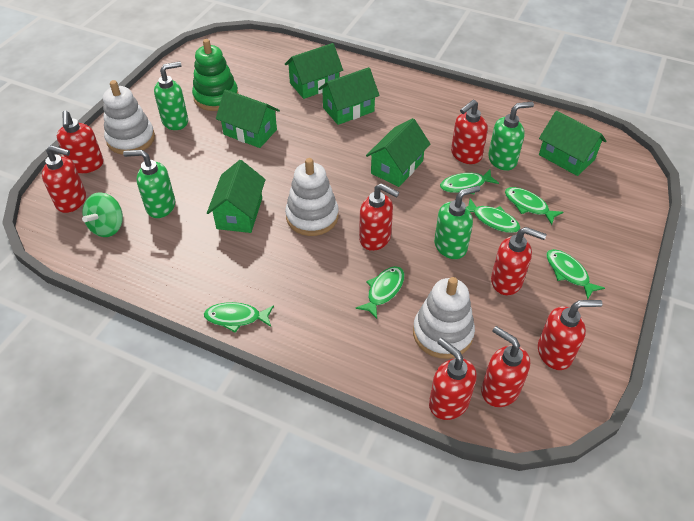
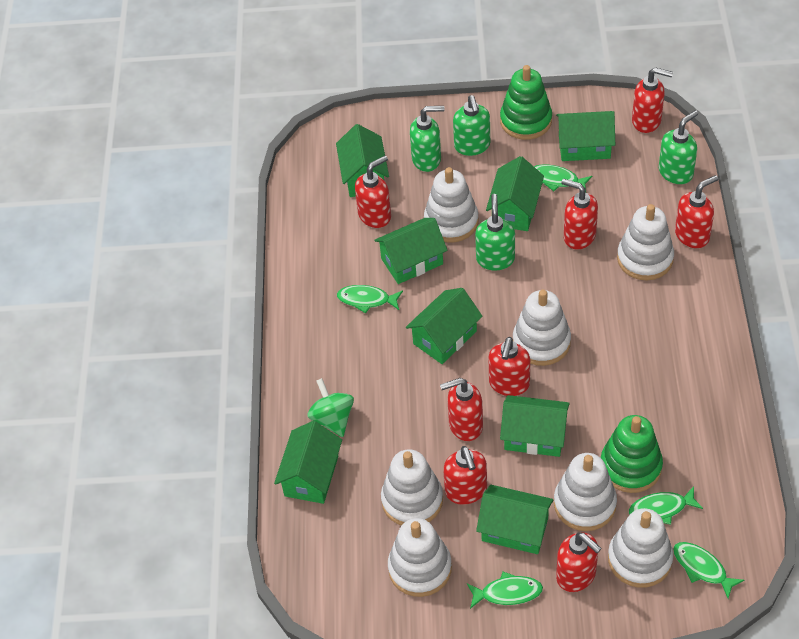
green fish: [204,302,274,333] [356,266,404,319] [440,170,499,194] [467,198,520,233] [505,187,564,225] [546,249,605,300] = 6 -> [337,285,403,313] [467,572,543,609] [534,164,592,193] [629,486,703,525] [673,542,744,598] = 5
green house: [207,160,266,233] [216,90,280,148] [285,43,343,99] [318,67,380,125] [366,118,430,187] [539,111,606,176] = 6 -> [274,421,342,504] [336,124,389,197] [375,218,447,284] [406,288,483,364] [476,485,553,554] [486,156,544,231] [500,395,570,457] [556,111,615,161] = 8
green stacking toy: [192,39,238,111] = 1 -> [500,65,552,140] [601,415,663,493] = 2
white stacking toy: [103,80,155,154] [285,158,339,236] [413,277,475,359] = 3 -> [381,449,443,525] [388,518,452,597] [424,167,478,243] [513,290,571,366] [554,453,617,531] [608,508,673,588] [617,204,674,280] = 7

